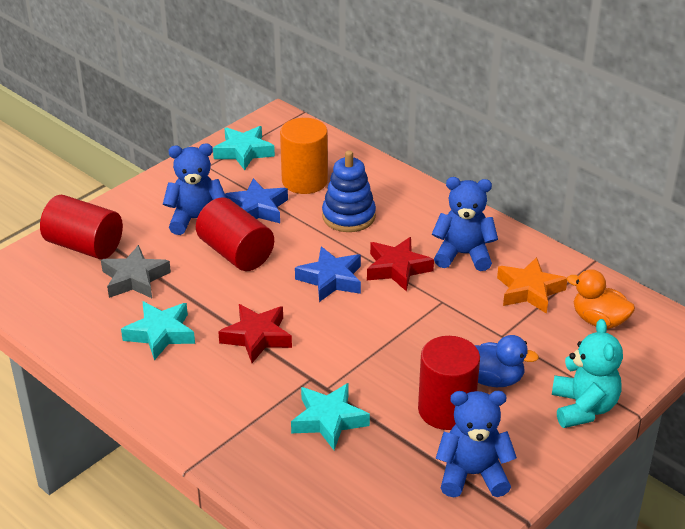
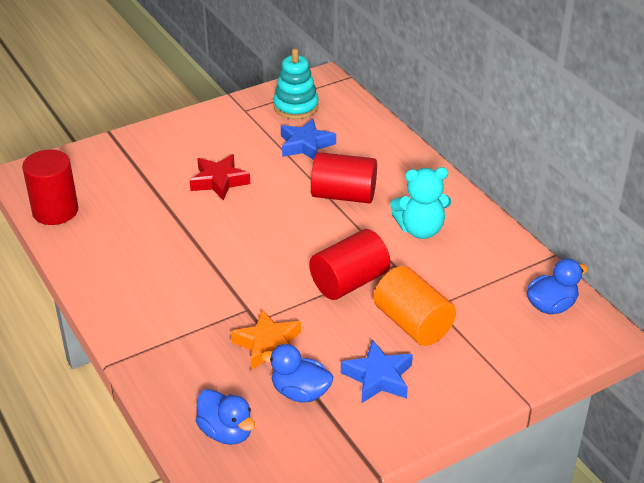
blue duck: [475,335,539,387] = 1 -> [196,389,255,445] [261,344,334,403] [527,259,588,315] = 3
blue stacking toy: [322,150,376,232] = 1 -> none = 0
blue teddy bear: [163,143,226,235] [432,177,498,271] [435,391,517,497] = 3 -> none = 0
grey star: [101,245,171,298] = 1 -> none = 0
orange duck: [567,269,635,329] = 1 -> none = 0
red star: [218,304,292,363] [367,237,434,292] = 2 -> [190,154,250,200] = 1
turquoise stacking toy: none = 0 -> [273,49,319,119] = 1
turquoise star: [121,301,195,360] [213,126,275,170] [291,383,370,450] = 3 -> none = 0

